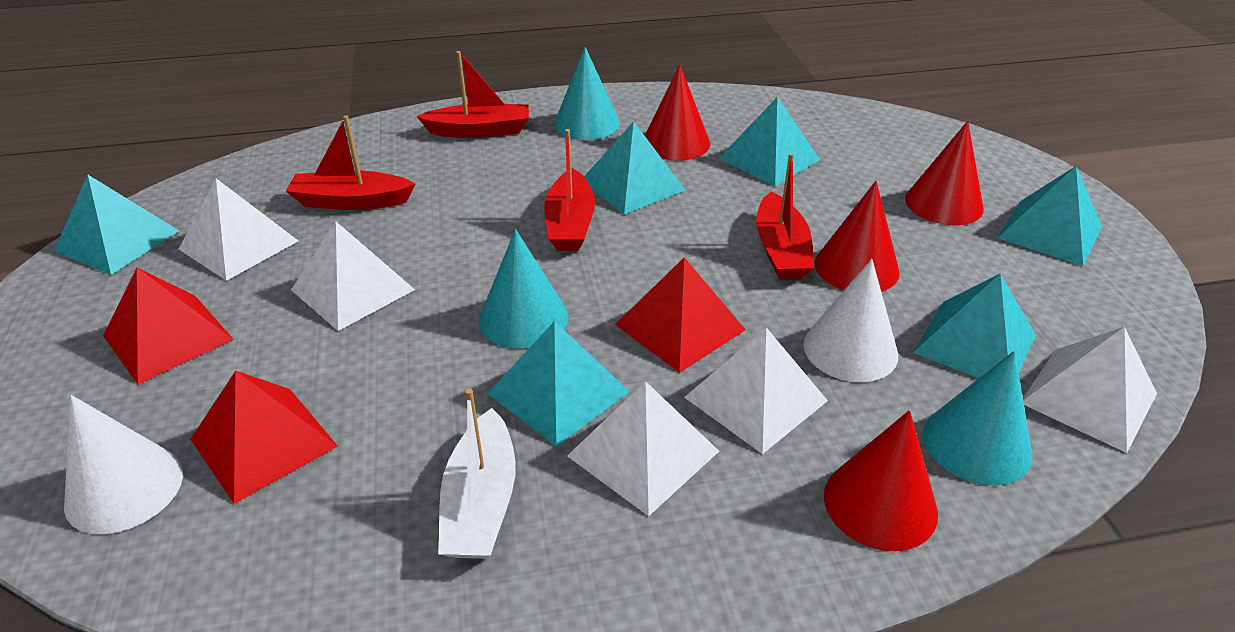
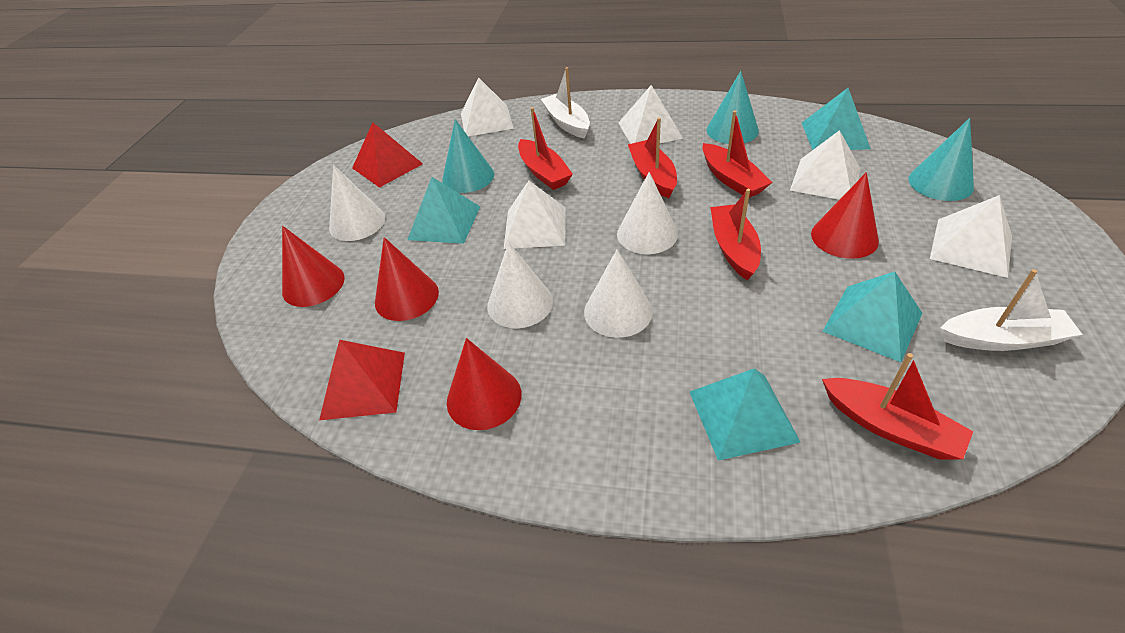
red boat: [286,116,415,210] [417,51,529,138] [544,129,595,251] [756,153,814,280] = 4 -> [518,107,573,190] [628,117,677,198] [702,110,773,198] [710,189,761,280] [822,353,973,459] = 5
red pyramid: [103,268,234,384] [190,371,338,504] [615,257,746,373] = 3 -> [319,340,405,420] [352,122,423,188] = 2
turquoise pyramid: [54,174,179,275] [487,321,630,447] [584,121,685,215] [718,97,820,186] [913,273,1036,378] [997,166,1102,266] = 6 -> [407,177,480,244] [690,368,801,461] [802,88,871,150] [822,271,923,362] = 4
white boat: [438,389,516,559] = 1 -> [541,67,590,139] [940,269,1083,351] = 2
white cone: [64,395,183,534] [804,259,898,382] = 2 -> [329,165,385,241] [487,242,553,328] [584,249,653,338] [617,172,678,254] = 4

